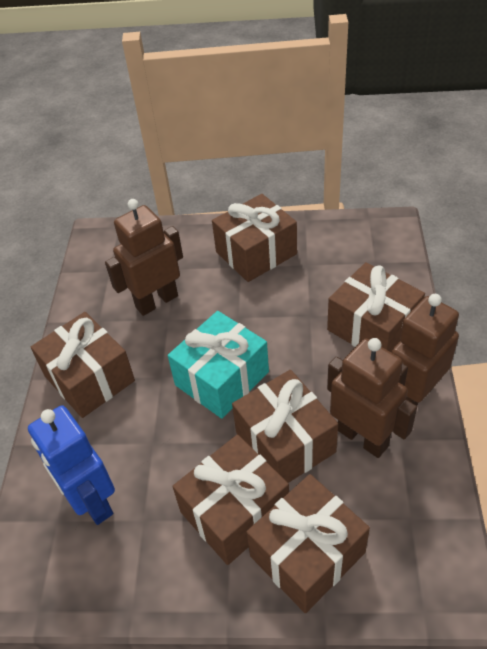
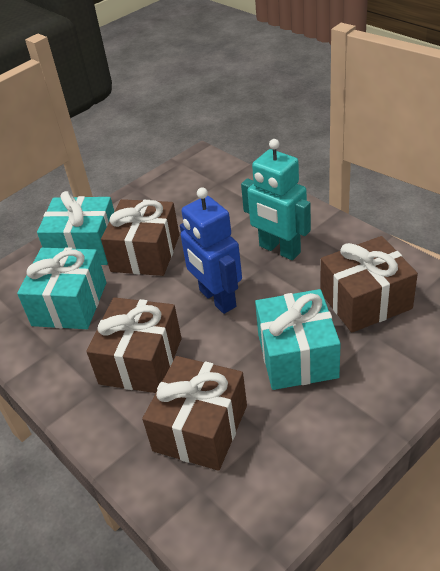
brown gift: [31,312,135,418] [172,435,289,565] [212,194,297,282] [232,370,338,483] [246,474,370,613] [327,262,425,352] = 6 -> [86,297,182,393] [101,199,179,276] [142,356,247,471] [321,236,418,333] = 4
brown robot: [105,199,183,316] [327,338,417,458] [391,294,459,406] = 3 -> none = 0
turquoise gift: [168,311,269,419] = 1 -> [17,247,106,329] [37,191,114,265] [255,289,341,390] = 3
turquoise robot: none = 0 -> [241,139,311,260] = 1

